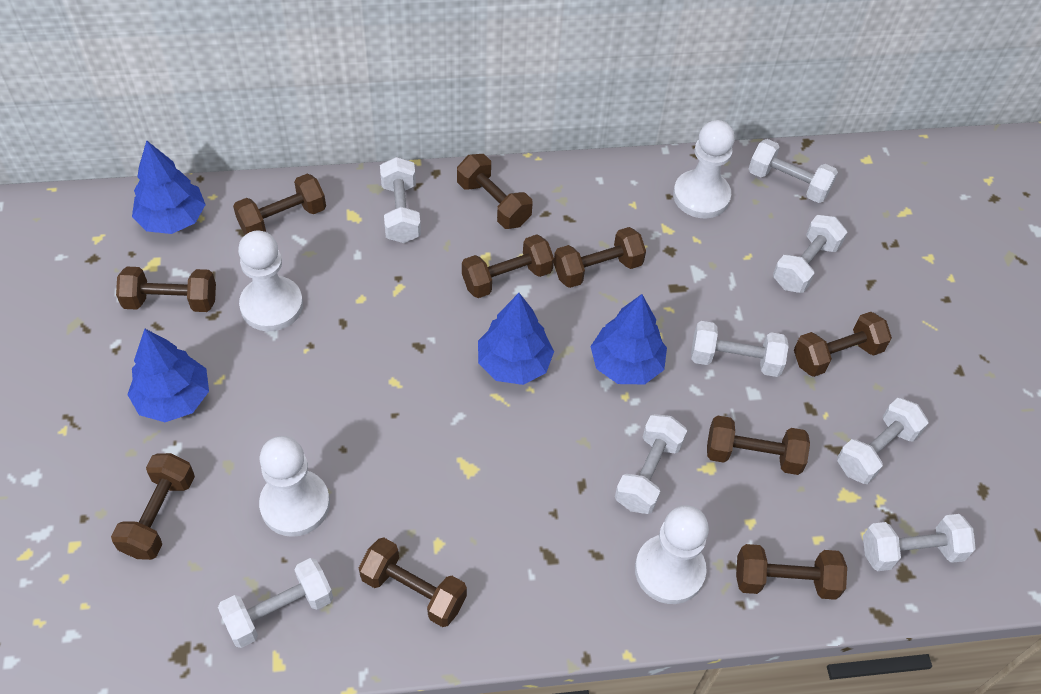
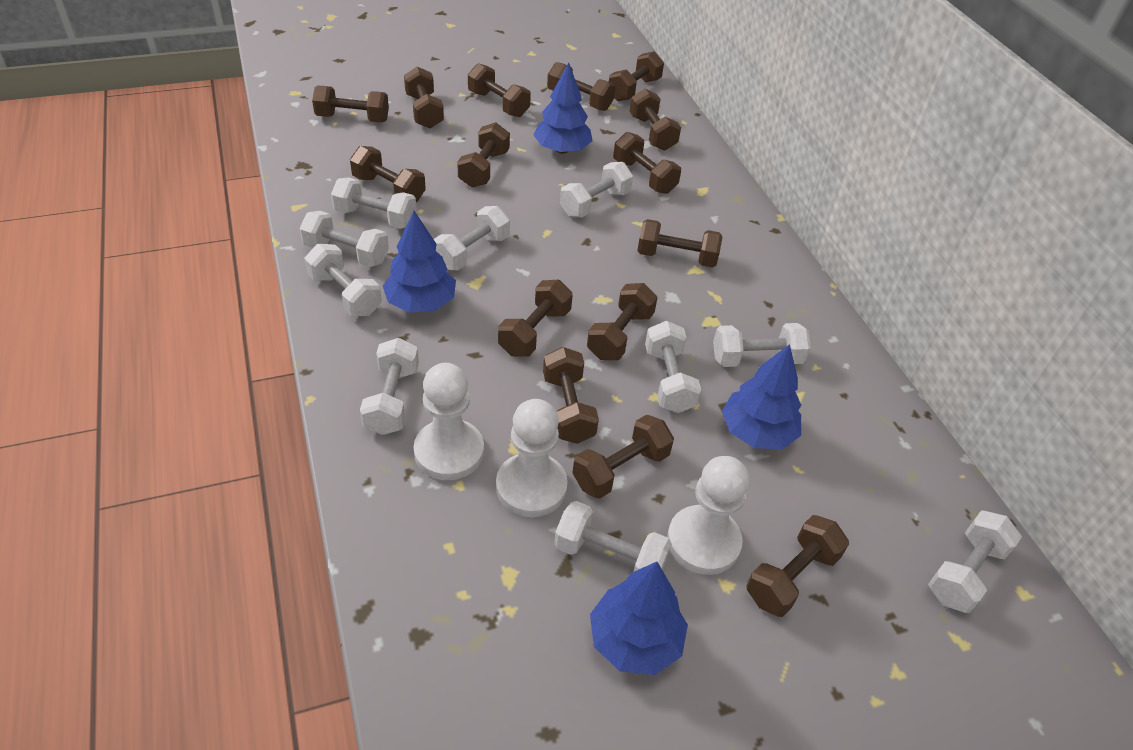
brown dumbbell: [111,453,195,560] [116,267,216,312] [233,174,326,235] [359,538,467,627] [457,154,533,229] [462,234,554,298] [554,227,646,288] [707,416,810,475] [736,544,847,600] [794,312,892,377] = 10 -> [312,86,389,122] [350,146,426,202] [404,67,444,128] [457,122,510,188] [468,63,531,117] [498,280,573,357] [543,347,599,444] [547,62,615,111] [573,415,674,499] [587,283,658,360] [609,51,664,101] [613,132,681,194] [629,89,681,151] [637,219,722,268] [746,515,849,617] = 15
white dumbbell: [218,558,333,648] [380,157,421,243] [615,414,687,514] [691,321,789,377] [749,139,838,203] [773,215,847,293] [837,398,928,484] [863,514,976,571] = 8 -> [300,211,389,267] [304,244,382,316] [331,177,417,229] [360,338,419,435] [434,206,510,270] [554,501,672,572] [560,162,633,217] [645,321,701,413] [713,323,811,367] [928,510,1022,613] = 10
white pawn: [238,231,303,331] [259,436,330,537] [635,505,709,604] [673,120,735,218] = 4 -> [414,363,484,480] [496,399,568,517] [667,456,749,575] = 3

